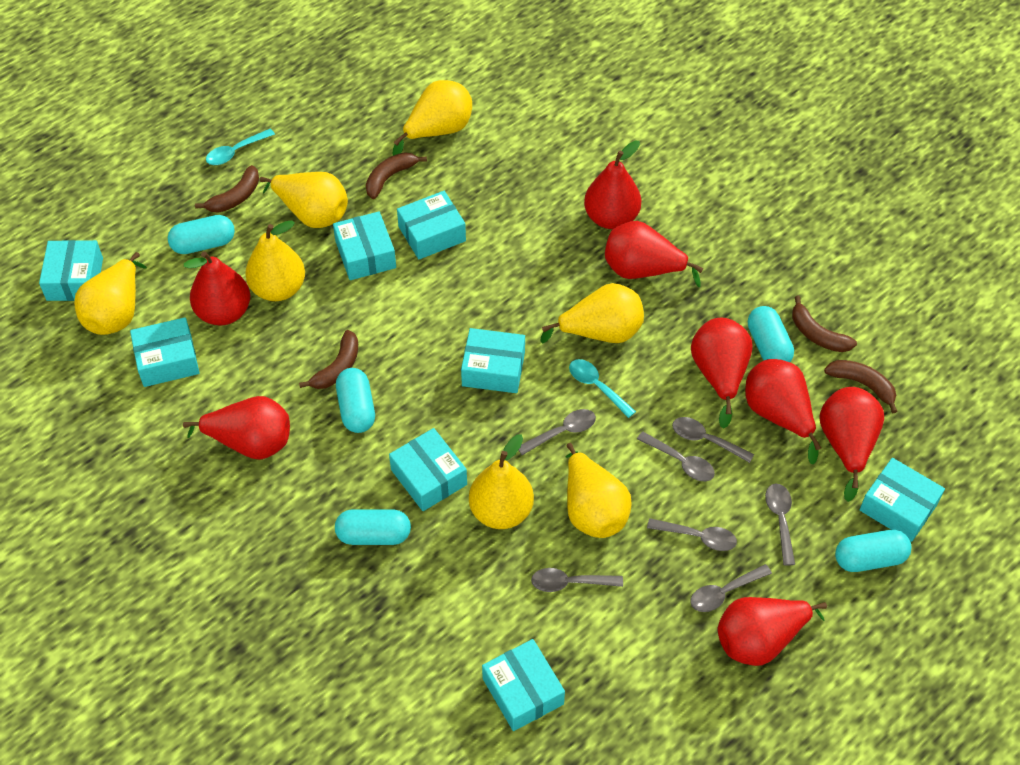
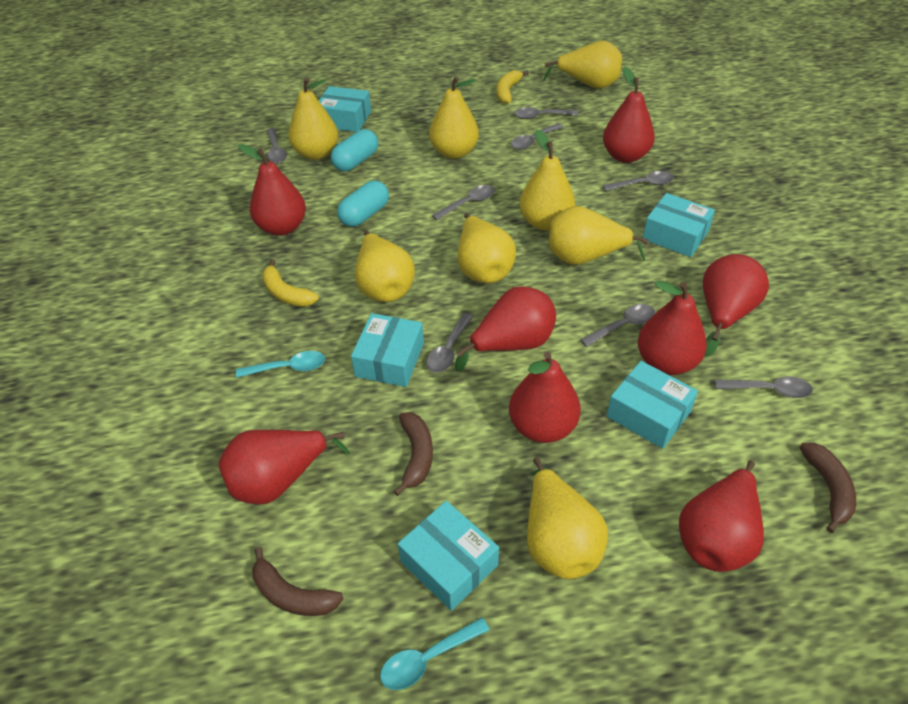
brown banana: [195,165,259,213] [299,330,358,389] [366,152,427,199] [792,296,857,352] [824,360,897,413] = 5 -> [252,547,344,616] [394,412,433,496] [799,442,856,533] = 3
grey spoon: [519,409,596,455] [531,568,623,592] [637,432,715,481] [647,518,737,551] [672,417,754,463] [690,564,772,612] [765,484,795,566] = 7 -> [267,128,287,164] [426,313,473,373] [432,185,495,220] [510,123,563,149] [514,107,578,119] [580,304,655,347] [603,171,674,191] [715,376,813,398] = 8
turquoise box: [39,240,103,301] [130,317,199,387] [333,211,396,280] [389,428,467,511] [397,191,466,260] [461,328,525,393] [482,639,565,731] [860,458,945,542] = 8 -> [319,86,371,132] [351,313,424,387] [398,501,499,611] [607,361,698,449] [643,193,715,257] = 5
turquoise capsule: [168,215,235,254] [335,509,411,545] [336,368,375,433] [748,306,794,362] [835,530,911,572] = 5 -> [331,129,378,171] [337,181,389,227] = 2
yellow banana: none = 0 -> [262,259,319,307] [496,70,529,104] = 2
yellow pear: [74,252,147,335] [245,220,305,301] [260,172,348,228] [393,80,472,156] [469,434,534,529] [540,283,644,343] [566,443,632,538] = 7 -> [288,78,338,160] [355,231,415,302] [429,76,479,159] [458,213,516,283] [519,130,575,230] [527,457,608,579] [544,41,622,89] [549,206,649,265] = 8

